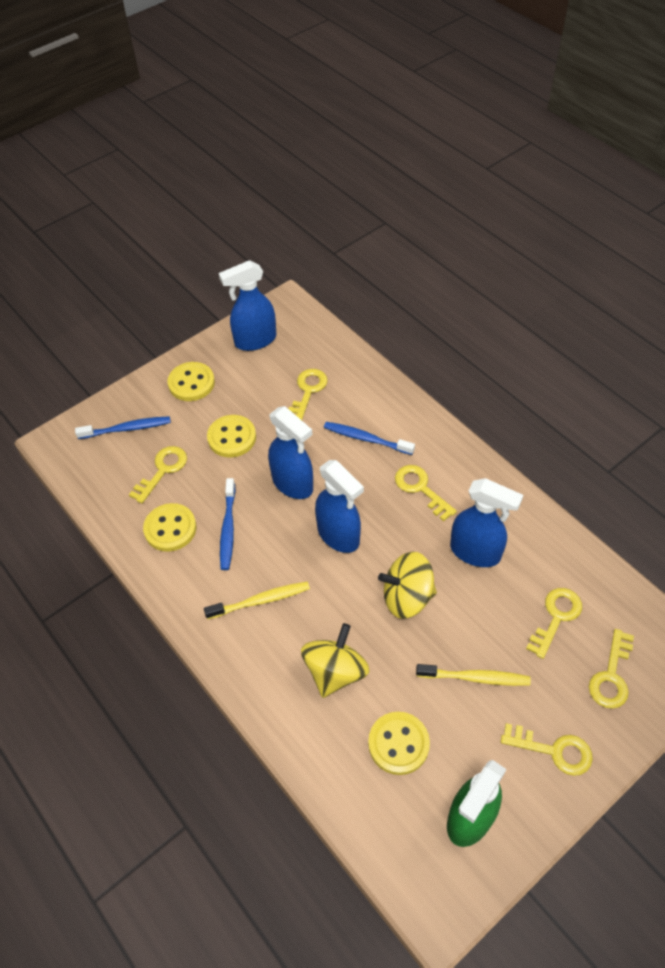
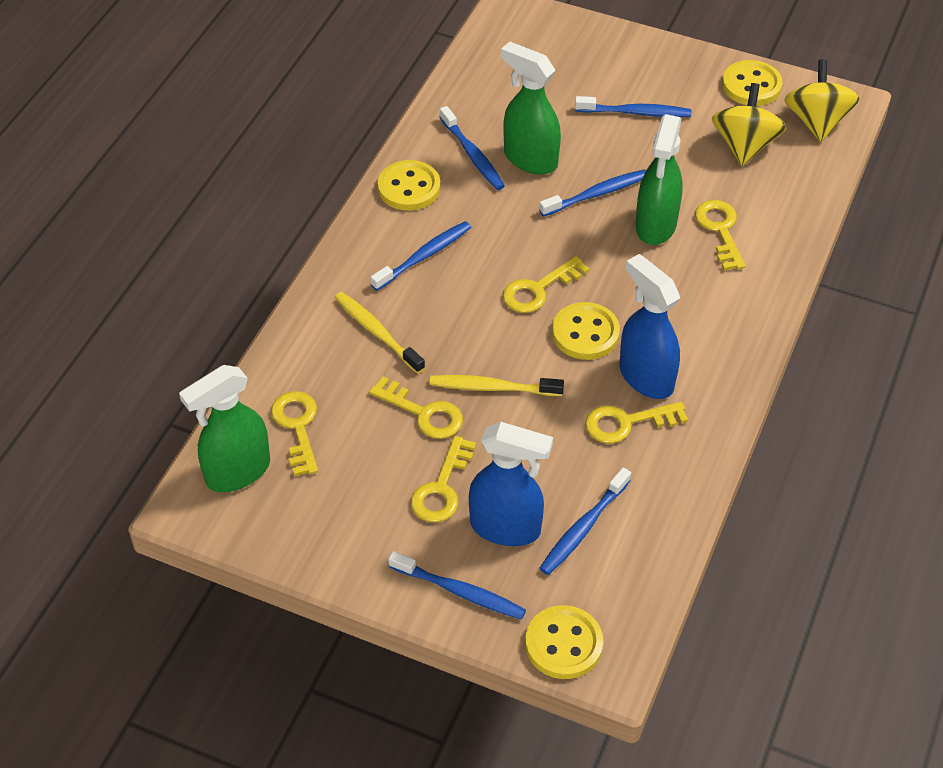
blue spray bottle: [219,260,276,351] [268,406,313,499] [315,460,364,553] [450,478,523,567] = 4 -> [469,422,553,546] [619,254,680,399] = 2
blue toothbrush: [75,416,171,439] [220,478,235,570] [324,422,415,455] = 3 -> [370,221,471,291] [388,551,526,620] [439,106,505,190] [539,169,646,217] [539,467,631,575] [575,96,691,117] = 6
green spray bottle: [447,760,507,847] = 1 -> [179,365,270,492] [501,41,561,175] [636,114,683,245] = 3

